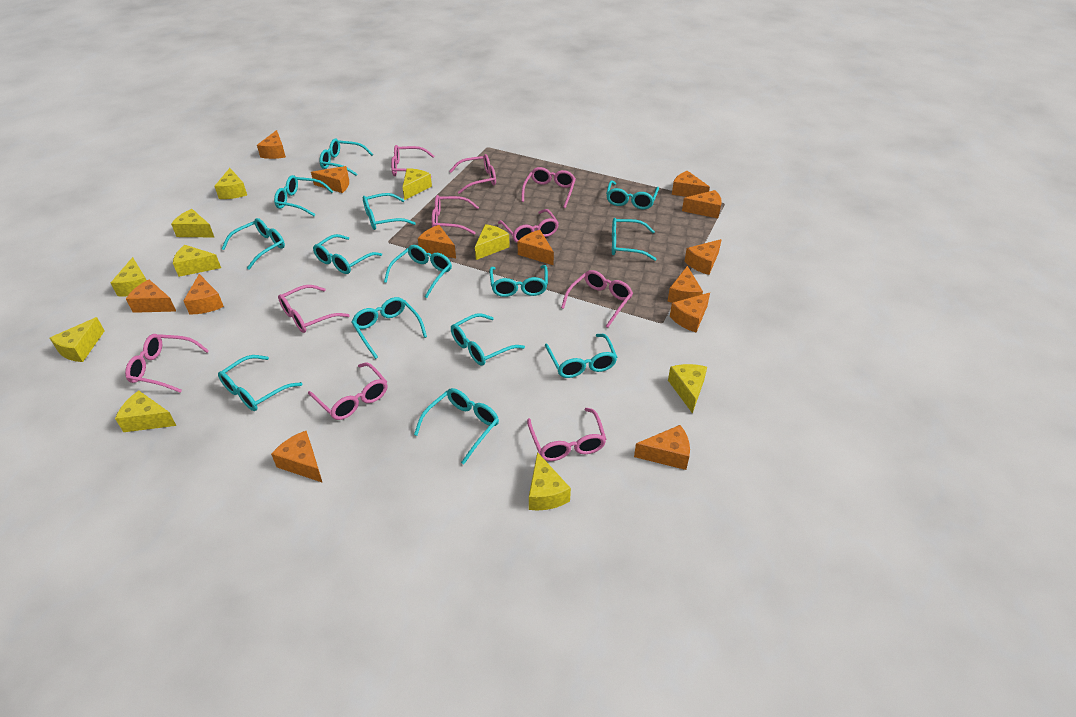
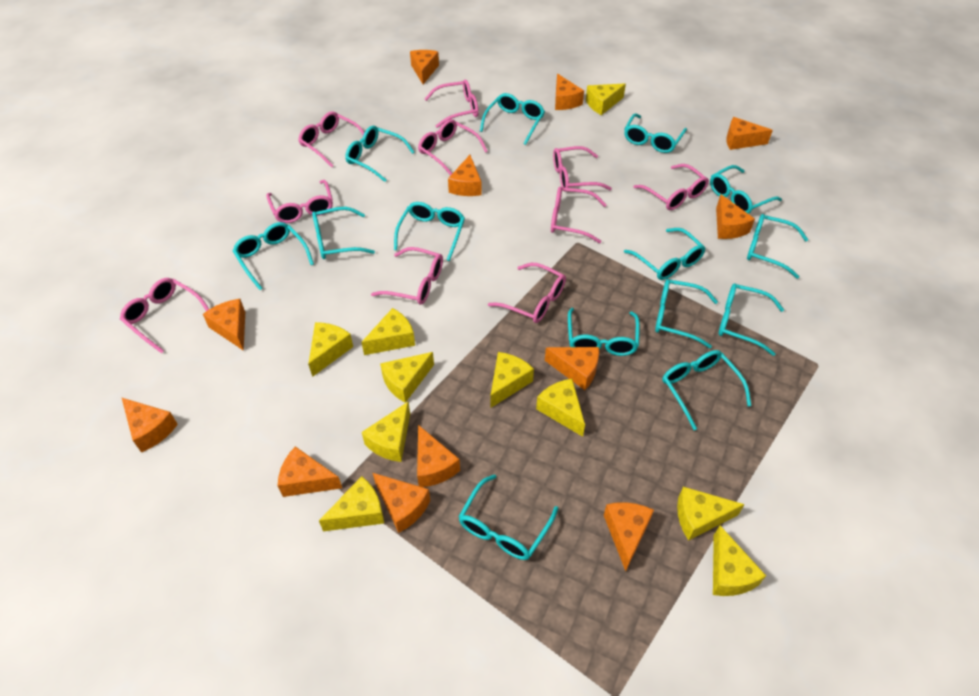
orange cheese: [126,279,176,313] [183,274,224,314] [257,130,286,159] [271,431,323,483] [311,166,349,193] [418,225,456,258] [518,230,554,265] [634,425,690,470] [668,266,703,303] [670,293,710,332] [672,171,710,197] [682,190,722,218] [684,239,722,275] = 13 -> [121,397,178,453] [203,299,245,351] [278,446,342,497] [373,473,430,533] [410,50,439,84] [417,425,460,487] [448,155,482,196] [545,347,599,390] [555,74,584,110] [604,502,654,571] [716,194,755,239] [726,117,773,150] = 12

